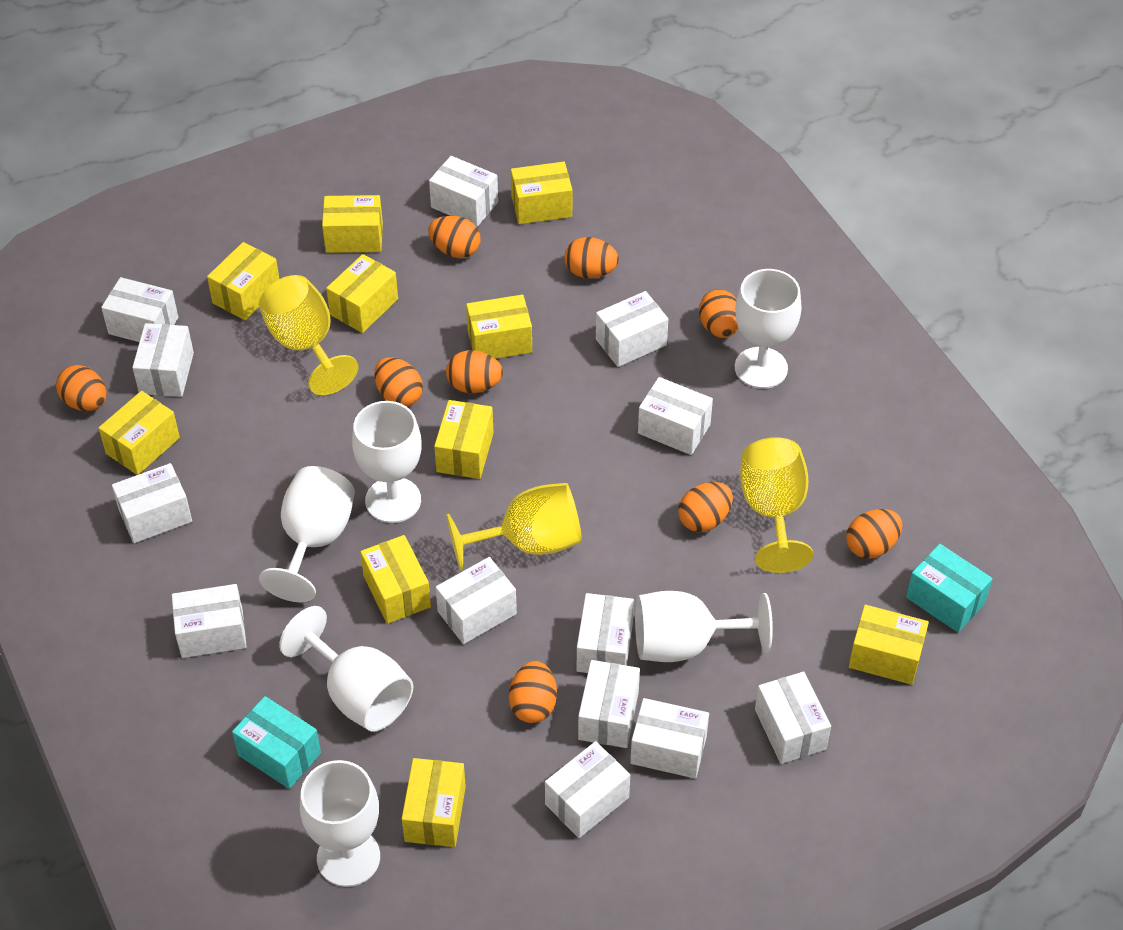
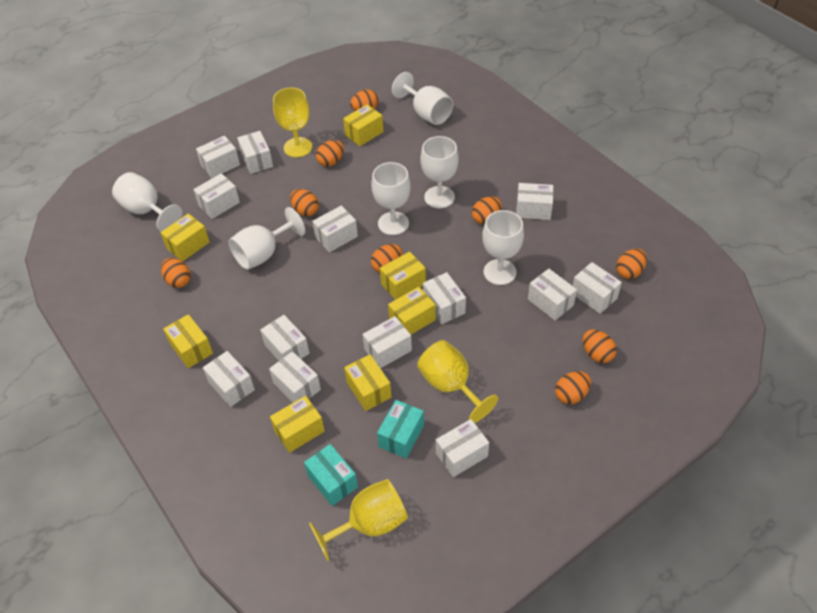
yellow box: [99,391,180,475] [207,242,279,320] [322,195,383,253] [326,254,398,333] [360,535,431,624] [402,758,466,847] [434,400,494,479] [466,295,532,359] [511,162,572,224] [849,605,929,685] = 10 -> [161,214,210,262] [163,314,213,368] [270,396,325,453] [343,104,383,146] [344,354,391,411] [380,251,426,300] [388,287,436,335] = 7

